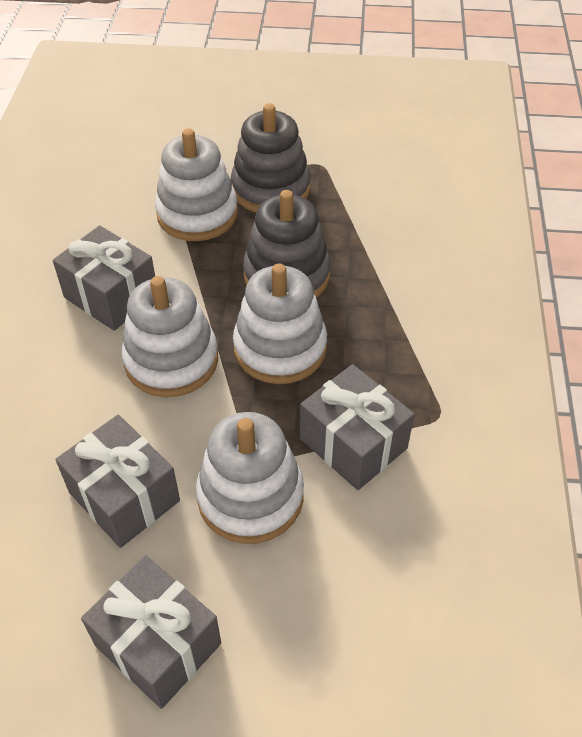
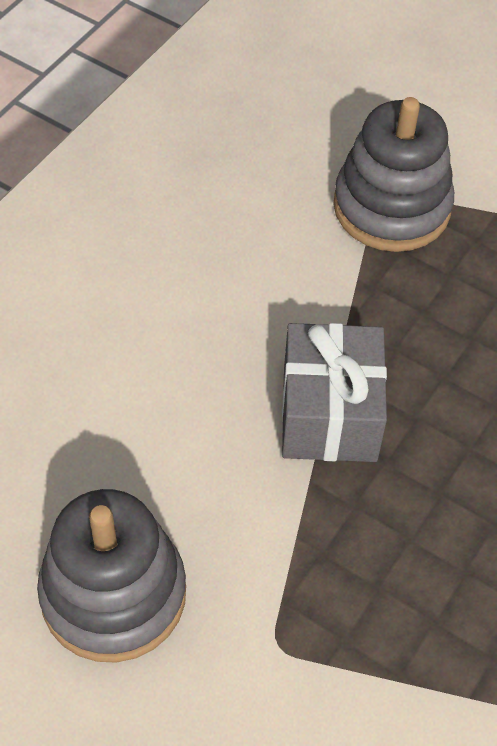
grey gift: [53,225,155,331] [55,415,180,548] [81,556,221,709] [300,364,414,490] = 4 -> [282,323,387,462] = 1
white stacking toy: [121,276,218,397] [155,128,238,241] [196,412,304,544] [233,264,327,384] = 4 -> none = 0

